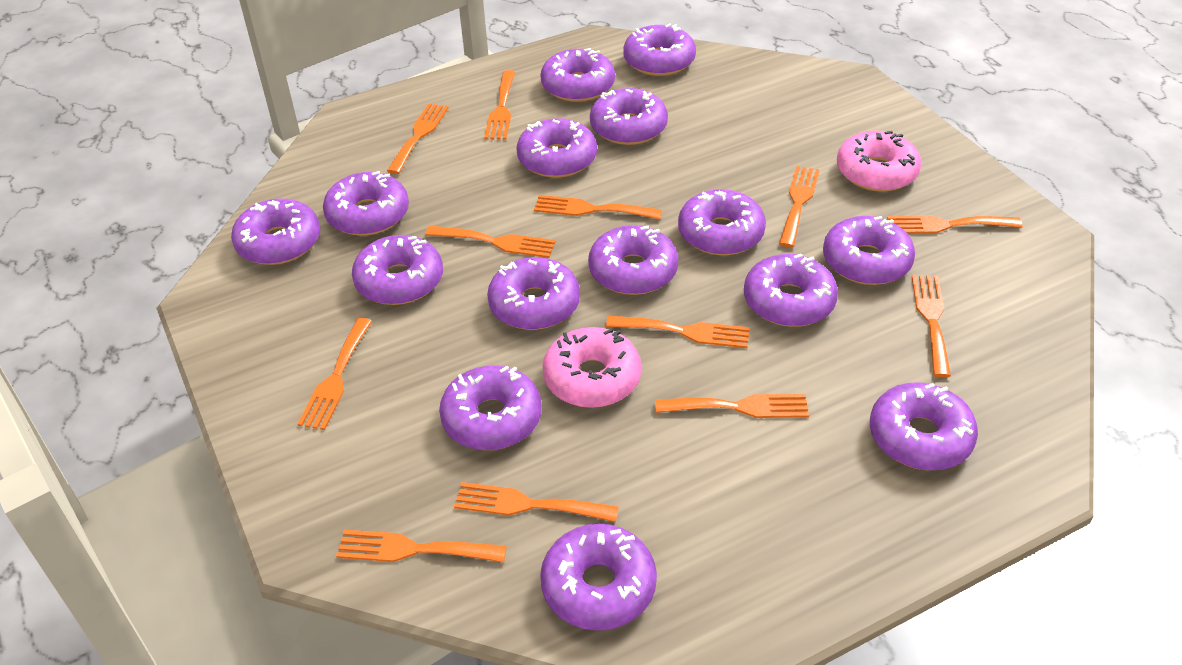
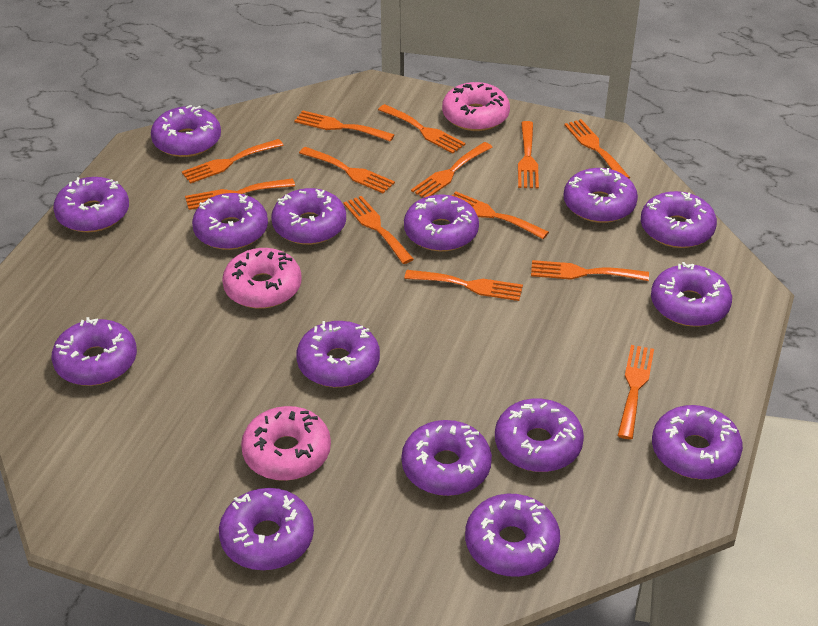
orange fork: [298,318,372,430] [336,530,507,563] [387,103,448,174] [425,226,556,258] [454,482,619,522] [484,70,515,139] [534,195,662,220] [606,316,750,348] [655,394,809,418] [779,166,820,247] [887,216,1023,234] [912,275,951,378] = 12 -> [182,139,284,184] [185,178,295,210] [294,110,395,142] [299,147,395,194] [343,196,414,264] [378,104,466,154] [404,270,523,301] [411,142,492,198] [451,191,549,239] [518,121,539,189] [531,260,649,281] [564,119,630,178] [618,345,654,439] = 13
pink donut: [542,327,642,408] [837,131,921,192] = 2 -> [222,248,302,309] [241,406,331,481] [442,82,510,131] = 3

